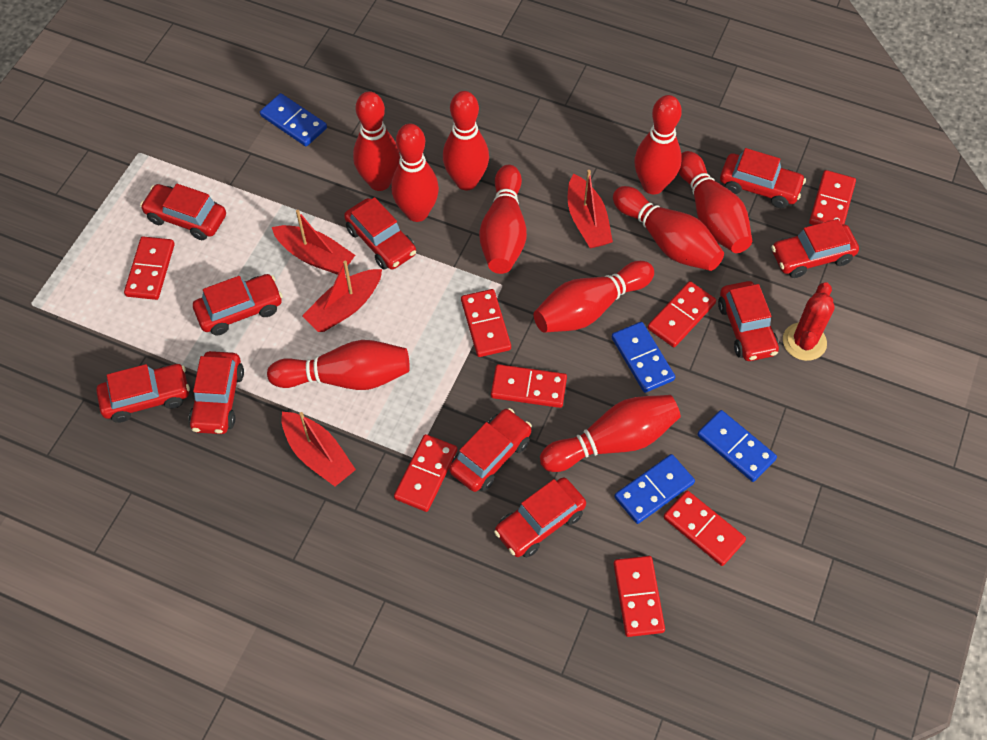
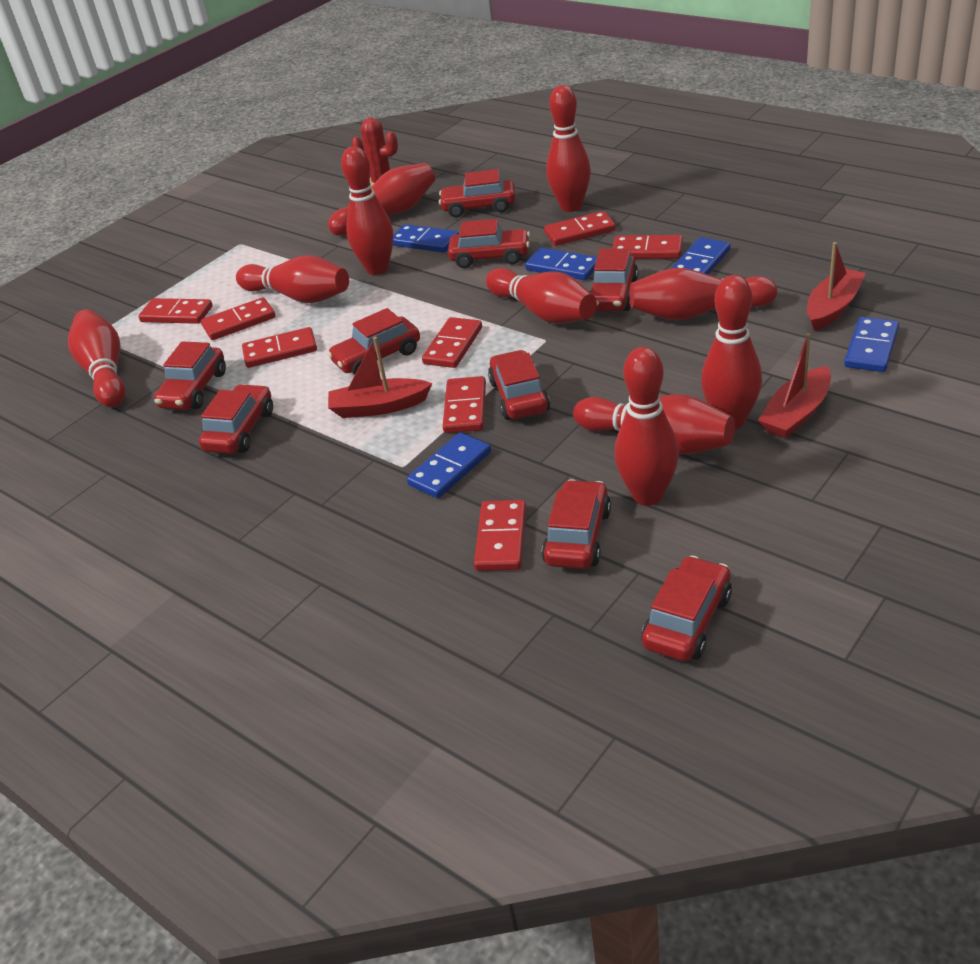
blue domino: [260,93,327,146] [612,322,675,393] [614,454,695,524] [697,410,777,482] = 4 -> [393,224,459,253] [407,433,491,498] [525,248,597,280] [671,237,730,275] [844,317,899,372] = 5
red boat: [272,210,355,275] [282,412,356,486] [302,260,382,332] [568,170,613,249] = 4 -> [328,337,433,418] [758,333,831,438] [807,242,866,331] = 3
red car: [96,364,190,423] [140,184,226,240] [189,351,244,434] [193,274,283,335] [344,197,416,269] [449,408,532,492] [494,477,586,558] [718,281,779,361] [720,148,806,208] [771,219,859,278] = 10 -> [154,341,226,410] [199,384,273,454] [327,308,420,375] [439,169,515,218] [448,219,530,268] [488,350,550,420] [542,479,611,569] [589,248,638,311] [642,556,732,661] = 9

